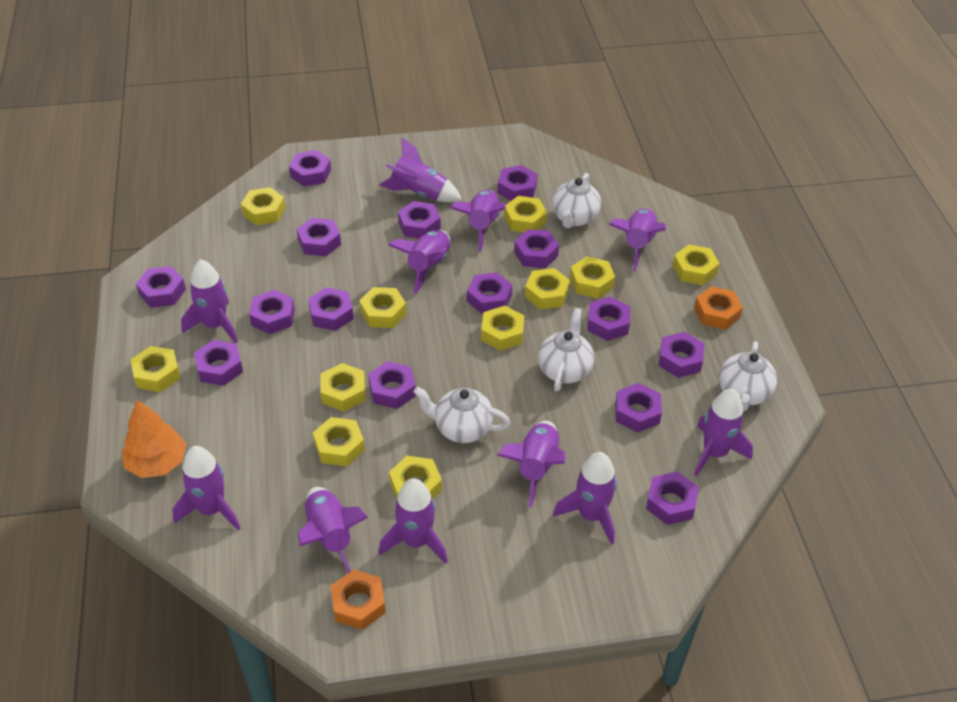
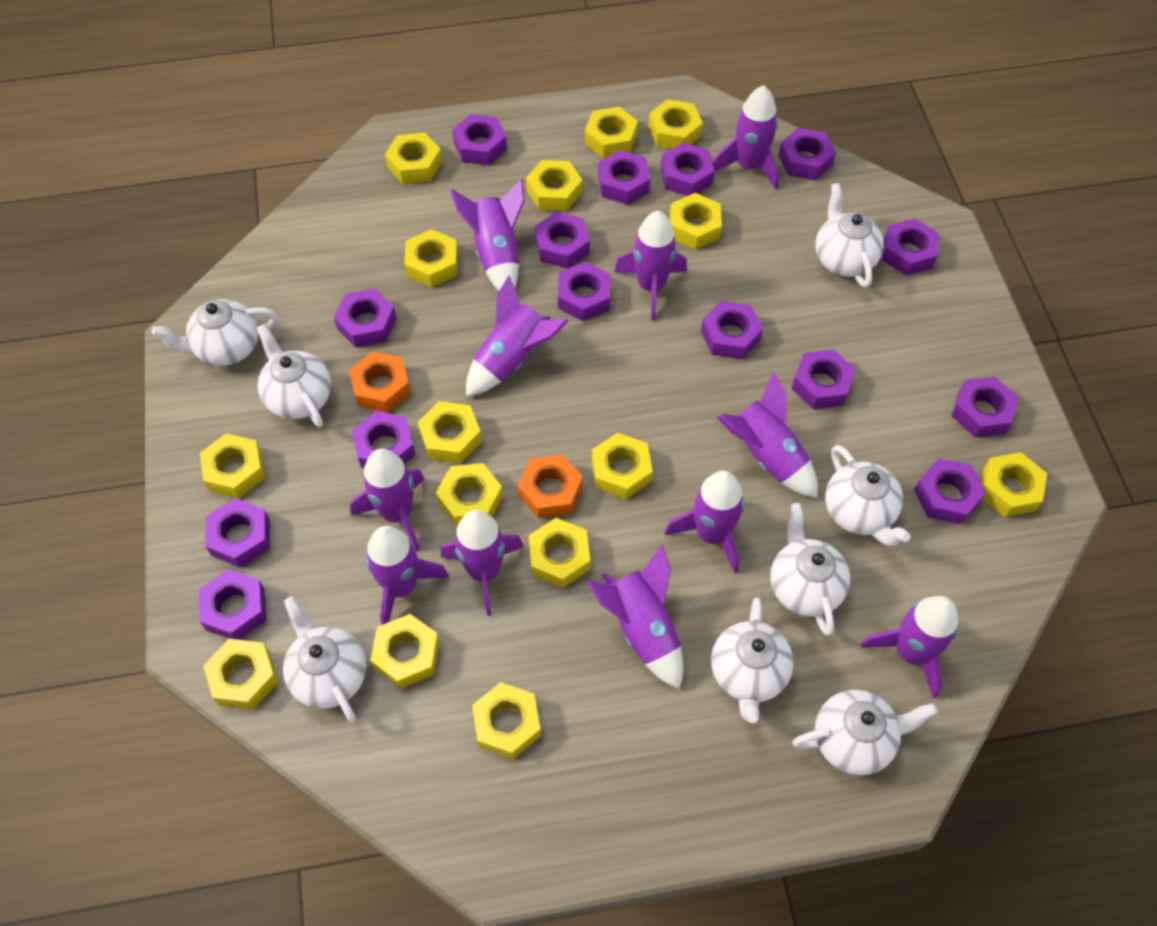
orange tree: [121,400,186,478] = 1 -> none = 0
white teapot: [413,387,510,443] [538,308,594,391] [552,173,601,228] [719,341,777,411] = 4 -> [152,299,278,366] [257,324,331,427] [283,596,367,722] [711,597,794,723] [770,503,850,636] [792,690,938,775] [816,183,884,288] [825,445,910,546] = 8
yellow nut: [131,346,180,392] [241,187,285,225] [313,417,365,466] [321,363,365,412] [359,287,407,328] [389,456,442,500] [481,306,524,351] [504,196,547,233] [525,268,570,310] [570,256,615,298] [673,244,720,285] = 11 -> [200,433,265,498] [203,639,279,709] [370,614,440,688] [385,132,442,184] [404,229,458,288] [418,401,482,463] [436,463,503,527] [472,682,541,759] [526,160,582,211] [528,518,590,588] [585,107,638,158] [592,433,653,499] [648,99,703,149] [670,193,722,250] [981,452,1047,517] = 15

